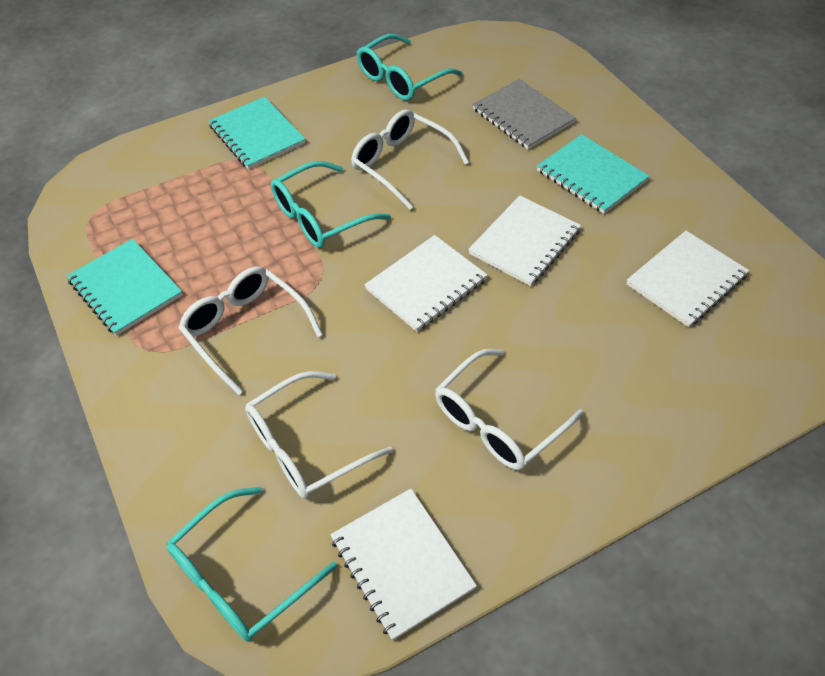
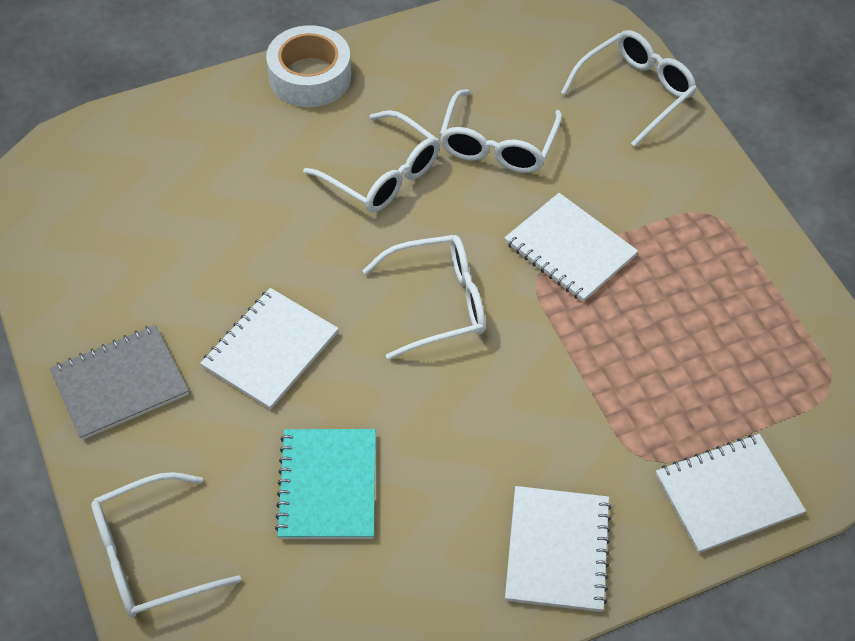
turquoise glasses: [166,486,337,642] [271,161,391,248] [357,34,462,101] = 3 -> none = 0
turquoise notebook: [67,239,183,336] [208,97,305,169] [537,134,650,214] = 3 -> [275,429,376,539] = 1
white glasses: [178,266,323,395] [245,371,393,499] [351,109,469,210] [435,349,584,470] = 4 -> [91,472,241,618] [303,110,440,213] [362,235,485,360] [440,89,562,173] [561,30,697,147] = 5
white tape: none = 0 -> [266,25,351,107] = 1

